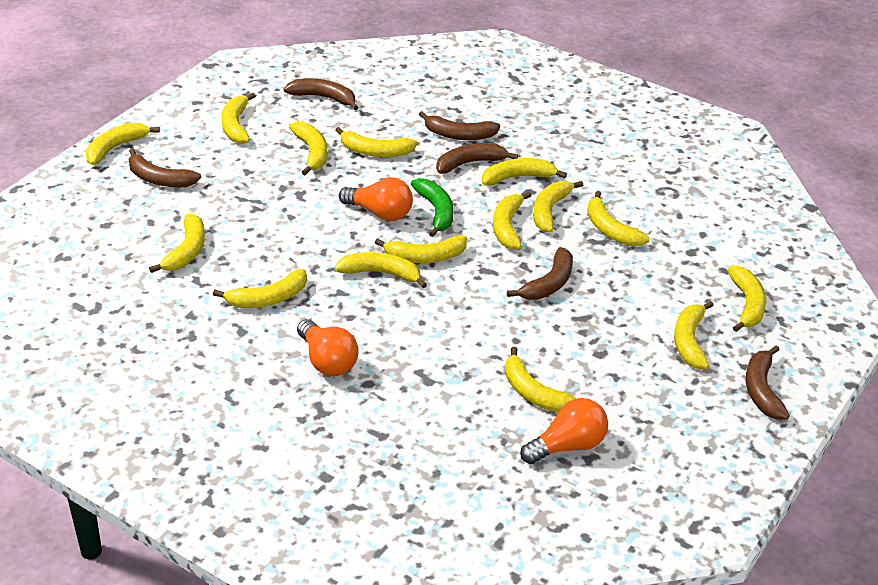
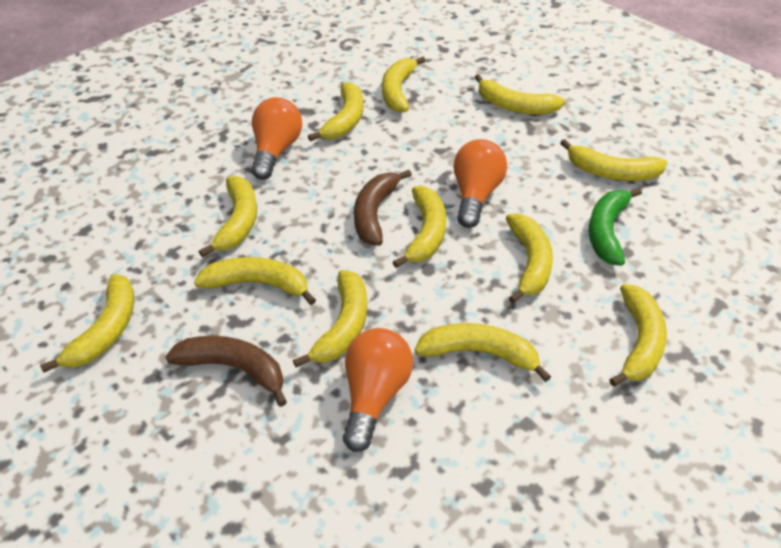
brown banana: [129,148,201,187] [283,78,359,110] [419,111,500,140] [436,143,518,174] [507,247,573,300] [746,346,790,420] = 6 -> [165,336,287,407] [354,170,412,246] = 2
yellow banana: [86,122,160,165] [149,214,205,273] [213,269,307,308] [222,93,255,144] [289,122,327,175] [334,252,427,288] [336,127,417,157] [375,235,467,263] [482,158,567,186] [493,192,532,250] [505,347,577,413] [533,181,583,232] [587,191,650,246] [674,301,714,369] [727,266,766,332] = 15 -> [40,274,134,373] [194,257,316,305] [199,176,257,257] [293,270,367,368] [308,82,363,141] [382,57,426,113] [393,186,446,268] [415,323,551,382] [474,74,565,114] [506,213,553,303] [560,139,668,181] [609,284,667,387] = 12

